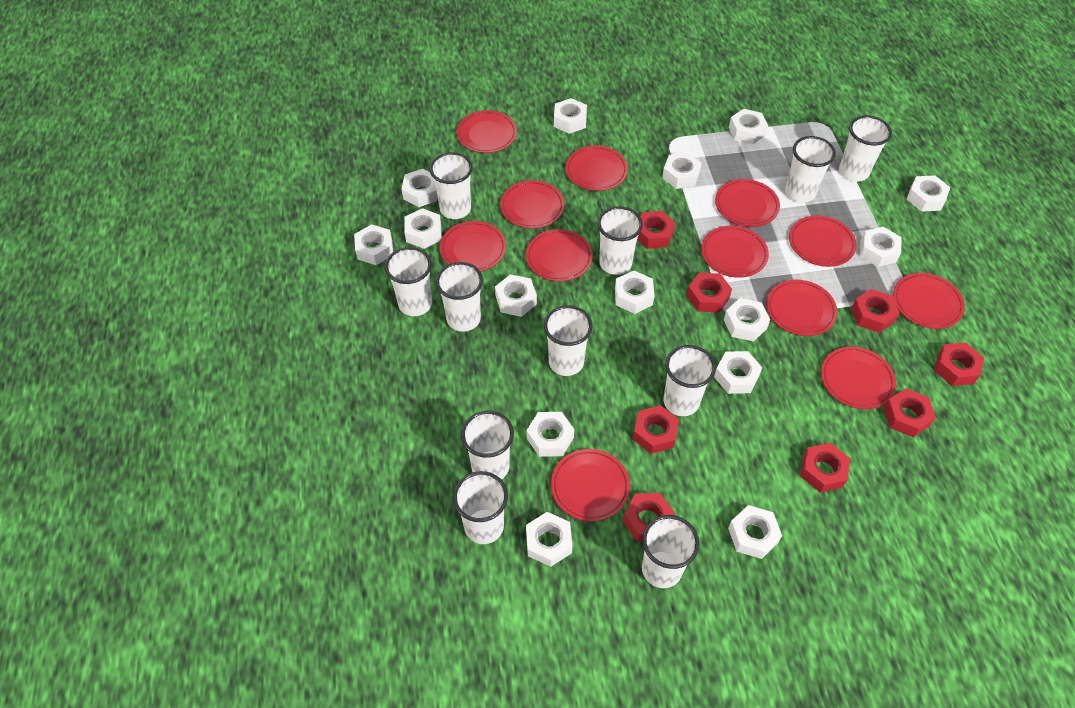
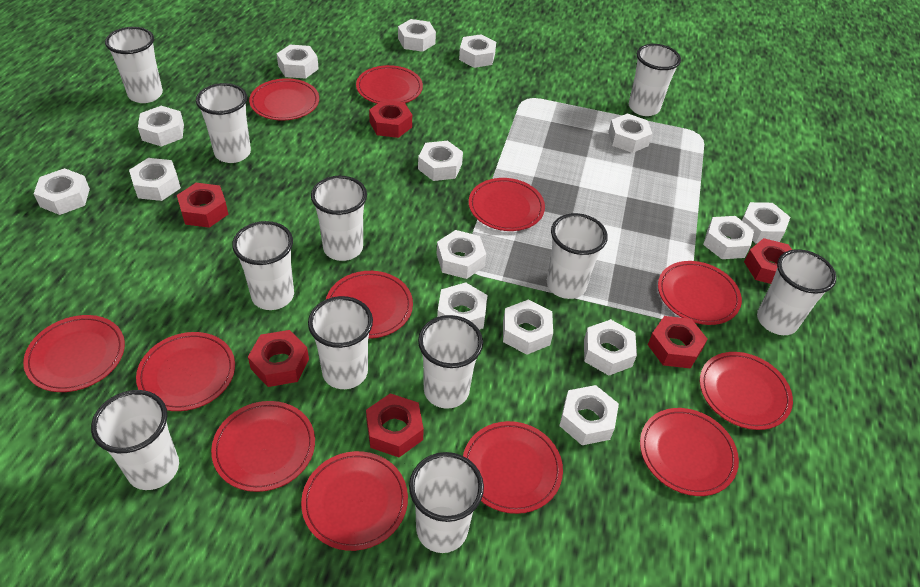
red nut: [623,493,675,542] [633,405,679,454] [637,211,676,249] [687,273,732,313] [800,443,850,493] [851,289,900,333] [884,388,936,437] [934,343,984,386] = 8 -> [177,183,228,228] [248,330,309,387] [366,393,424,457] [369,100,412,138] [648,316,707,369] [744,238,792,284] = 6

